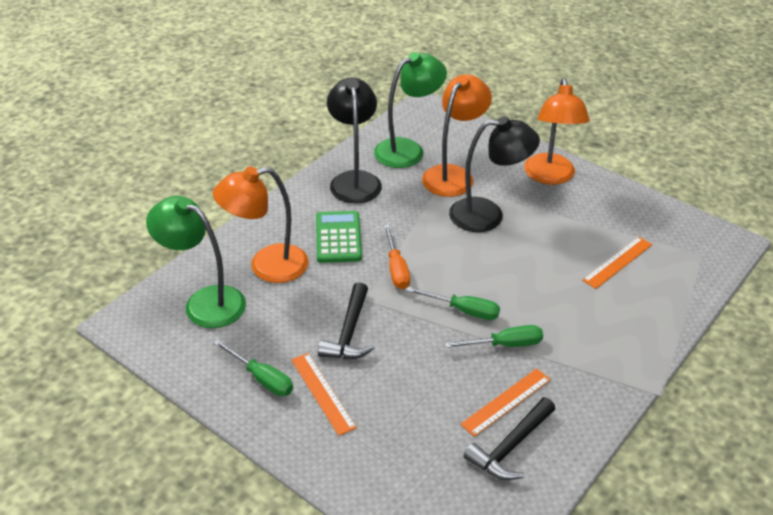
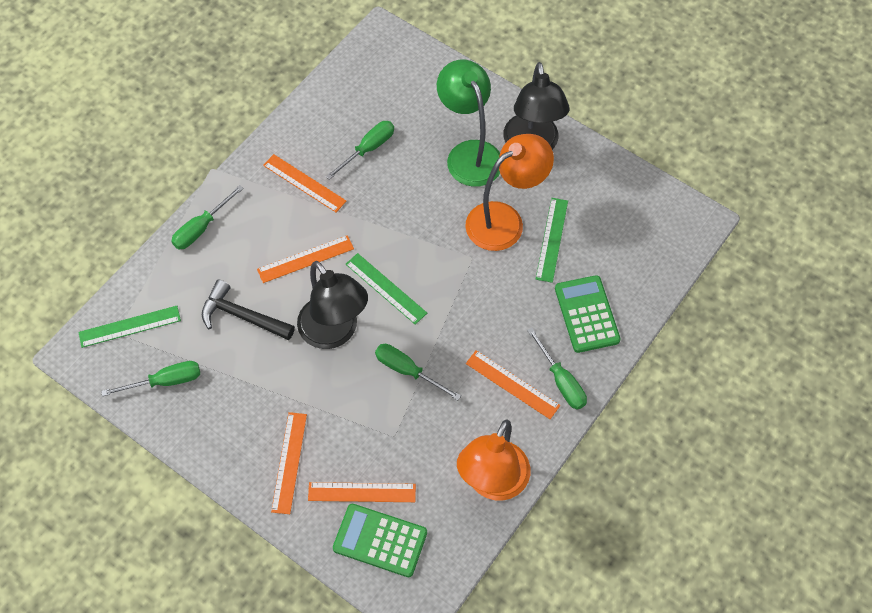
black hammer: [318,282,375,359] [464,397,555,480] = 2 -> [202,280,295,340] = 1
green calculator: [316,211,362,263] = 1 -> [333,504,427,577] [555,275,621,353] = 2
green lamp: [146,196,246,328] [374,52,447,168] = 2 -> [437,60,500,187] = 1
green ruler: none = 0 -> [79,306,181,348] [346,253,427,325] [536,198,568,283] = 3
green screwdriver: [213,340,293,396] [407,287,500,320] [444,325,543,348] = 3 -> [101,361,200,396] [171,185,244,249] [326,121,394,180] [375,344,461,400] [527,328,587,410] = 5
orange lamp: [213,167,309,283] [422,74,492,197] [524,78,590,185] = 3 -> [457,419,530,501] [465,134,554,251] = 2
orange ruler: [291,353,357,436] [460,368,551,437] [582,237,652,289] = 3 -> [257,235,354,283] [263,154,346,212] [271,412,307,514] [308,482,416,502] [466,350,560,419] = 5
orange screwdriver: [384,225,410,289] = 1 -> none = 0

